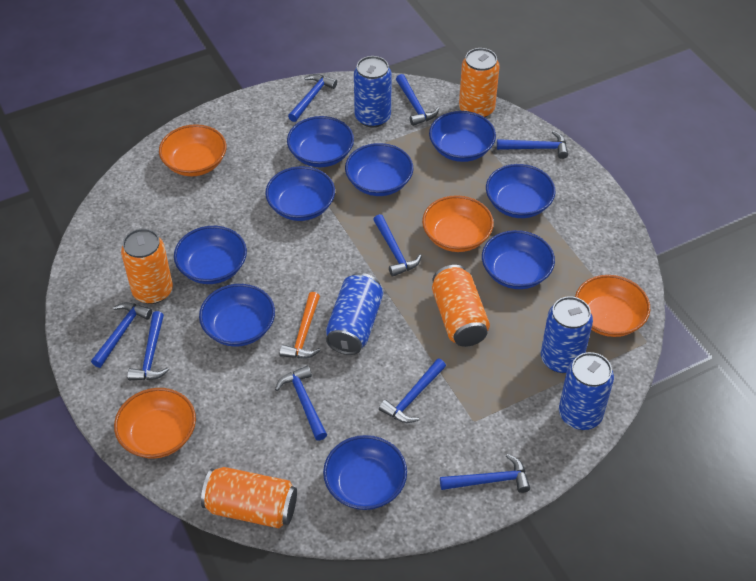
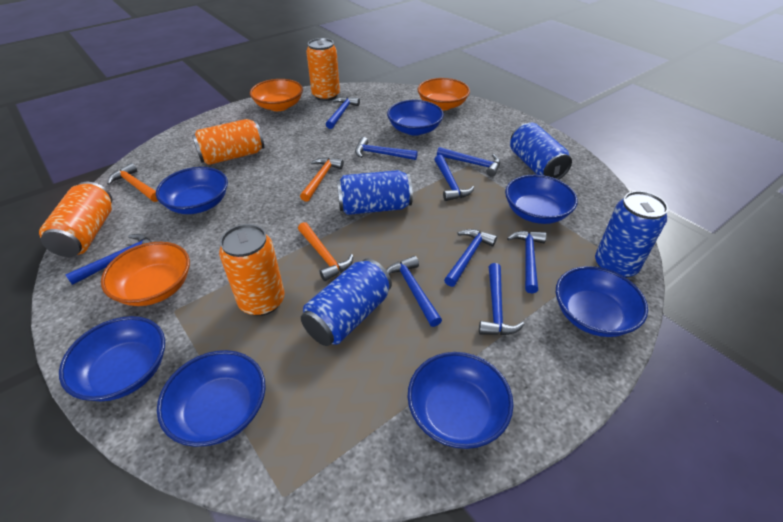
blue bowl: [174,226,247,284] [199,284,275,347] [265,166,335,221] [287,116,354,167] [323,435,407,510] [345,143,413,196] [429,111,496,162] [482,230,555,289] [486,164,556,218] = 9 -> [59,316,165,401] [156,167,228,214] [157,350,266,447] [387,100,444,136] [408,352,514,449] [505,175,578,224] [556,266,648,337] = 7
orange bowl: [114,388,196,459] [159,124,227,176] [422,195,494,252] [575,275,650,337] = 4 -> [101,242,190,306] [250,79,303,111] [417,78,470,110] = 3
orange hammer: [280,292,320,358] = 1 -> [107,163,158,202] [298,222,353,281] [300,157,344,202] = 3

